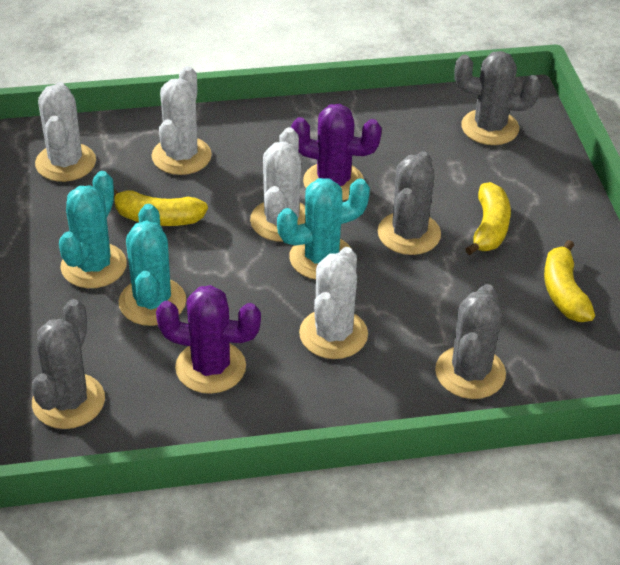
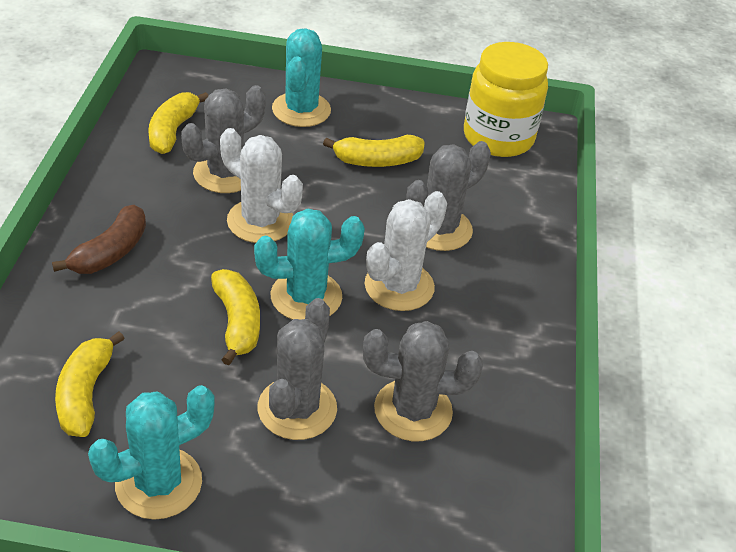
brown banana: none = 0 -> [52,205,146,274] = 1
purple cactus: [156,285,261,394] [291,104,382,201] = 2 -> none = 0
white cactus: [35,82,96,182] [152,66,212,175] [250,127,305,242] [299,247,368,359] = 4 -> [220,128,303,243] [365,191,447,311] = 2
yellow banana: [114,189,208,226] [466,182,511,255] [544,240,595,322] = 3 -> [55,331,125,437] [148,92,208,154] [211,269,260,365] [323,135,424,167] = 4
yellow jar: none = 0 -> [464,42,548,157] = 1

